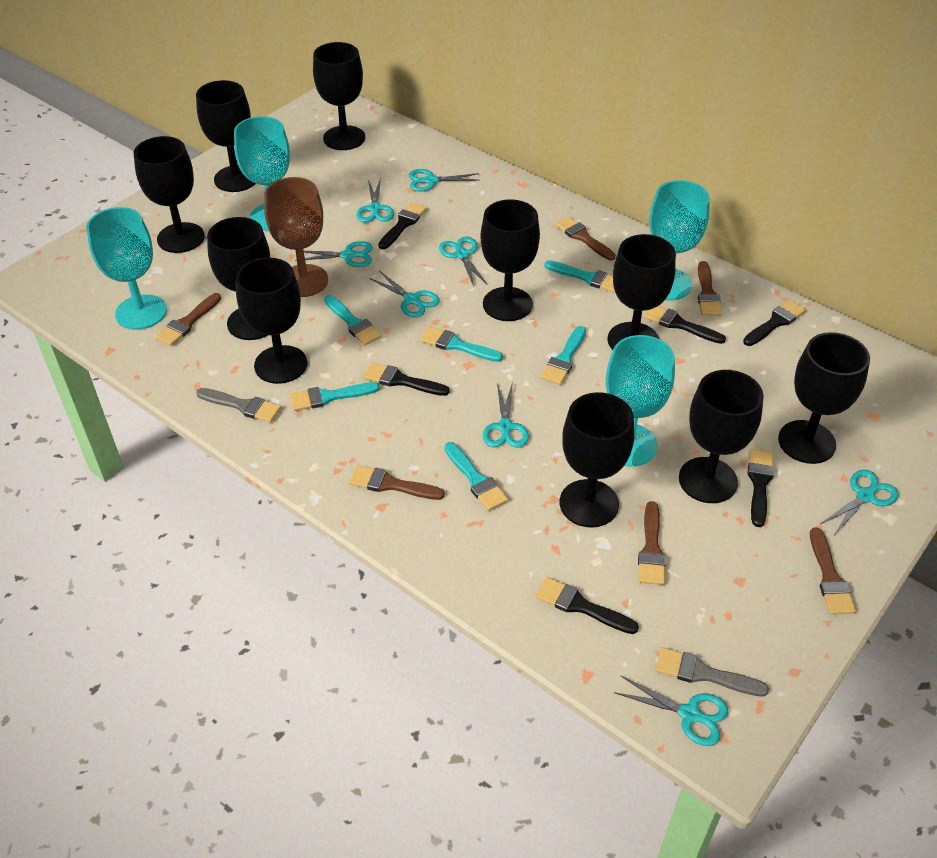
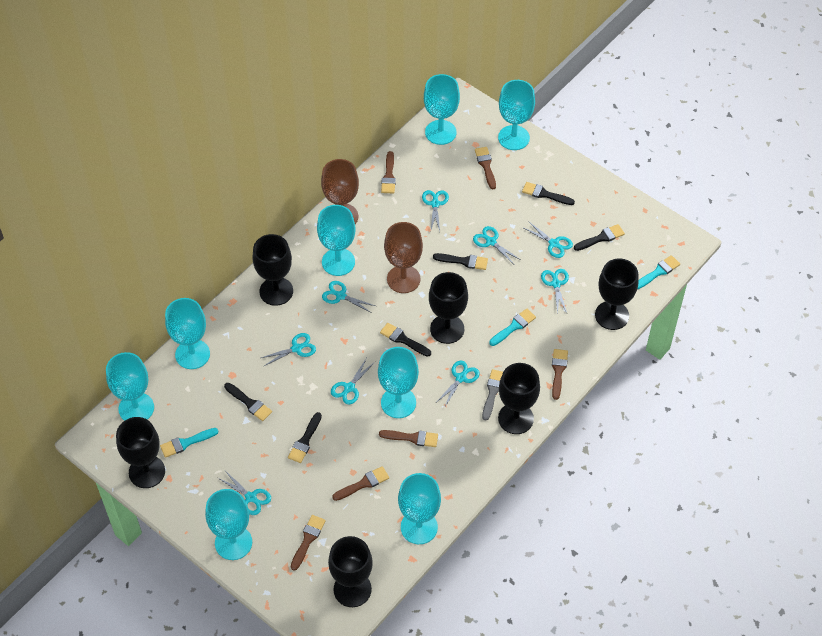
black goblet: [134,136,205,253] [196,80,256,192] [207,217,270,340] [236,257,307,384] [313,42,365,150] [480,199,540,321] [560,392,634,528] [608,234,676,350] [679,370,764,503] [778,332,870,464] = 10 -> [116,417,165,488] [252,234,293,306] [328,536,373,607] [429,272,468,344] [498,363,540,434] [595,259,639,330] = 6
brown goblet: [264,177,328,297] = 1 -> [321,159,359,224] [384,222,423,293] = 2
grey brush: [196,388,281,423] [655,647,769,697] = 2 -> [482,369,503,420] = 1
turquoise brush: [290,382,380,411] [324,295,382,345] [420,326,503,362] [444,442,508,511] [541,326,586,385] [544,260,615,292] = 6 -> [160,428,218,458] [489,308,536,346] [638,255,680,289] = 3
turquoise goblet: [86,207,167,330] [234,116,290,231] [606,335,675,467] [649,180,710,301] = 4 -> [106,352,154,421] [165,298,210,369] [205,489,252,560] [317,205,355,276] [378,347,419,418] [398,473,441,544] [424,74,460,145] [498,80,535,150] = 8
turquoise scissors: [295,241,373,267] [356,178,394,222] [369,271,440,317] [408,169,480,192] [439,237,487,286] [483,382,529,447] [614,676,728,746] [820,470,899,534] = 8 -> [218,471,271,515] [261,333,316,366] [322,281,375,313] [331,358,375,405] [422,190,449,231] [437,361,480,408] [473,226,521,264] [522,221,573,258] [541,269,569,315] = 9

